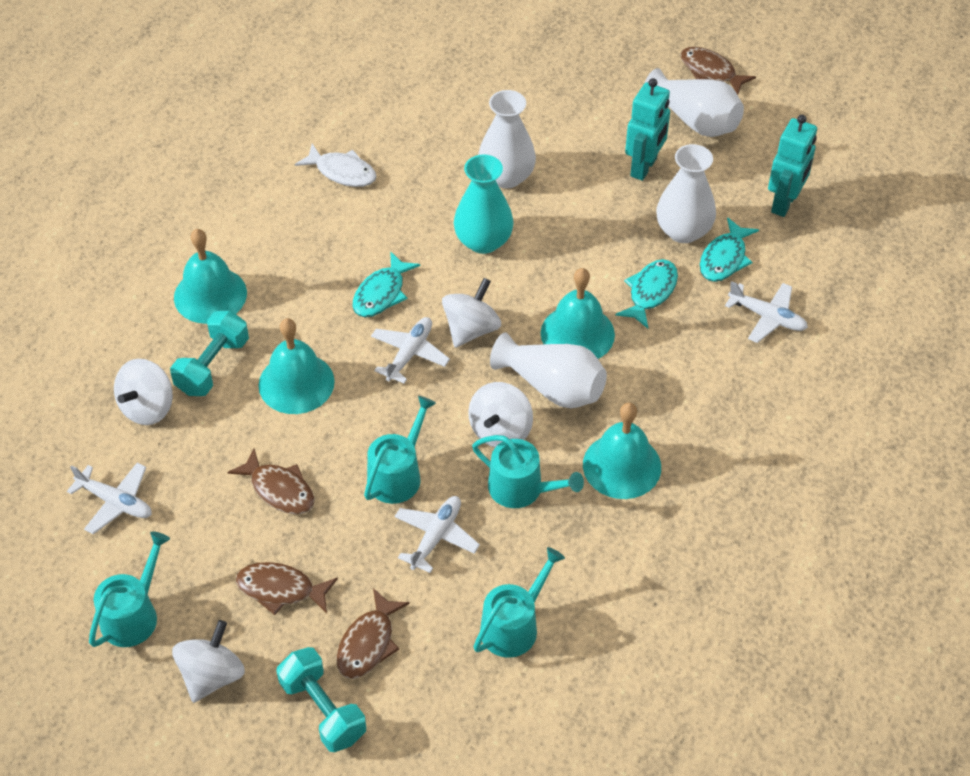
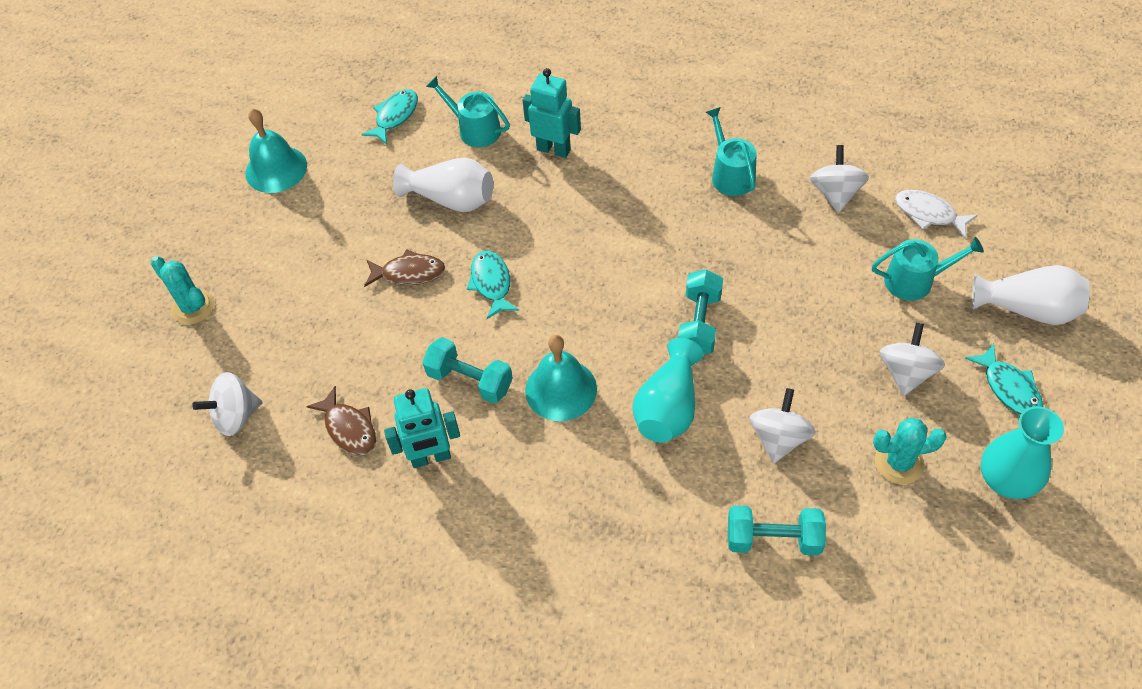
brown fish: [227,448,314,515] [236,562,338,615] [336,588,410,679] [680,47,756,95] = 4 -> [306,386,377,455] [364,249,445,287] = 2
turquoise bell: [174,229,247,324] [258,318,335,414] [541,268,615,359] [583,402,661,499] = 4 -> [245,109,307,193] [525,335,597,421] = 2
turquoise cactus: none = 0 -> [151,256,214,325] [873,417,947,484] = 2
turquoise dumbbell: [170,311,249,396] [276,647,366,752] = 2 -> [422,337,513,404] [678,269,723,355] [728,505,826,555] = 3
turquoise vase: [454,154,514,254] = 1 -> [632,338,703,443] [981,406,1064,499] = 2
turquoise watering can: [89,531,170,647] [364,396,436,504] [472,435,584,508] [473,547,565,658] = 4 -> [426,76,510,147] [706,107,757,196] [872,237,984,300] = 3
white plane: [67,463,152,534] [371,317,450,383] [395,496,480,573] [725,281,808,343] = 4 -> none = 0
white vase: [478,90,536,188] [490,332,607,408] [645,68,744,137] [656,144,716,243] = 4 -> [393,157,493,212] [972,265,1089,325] = 2

